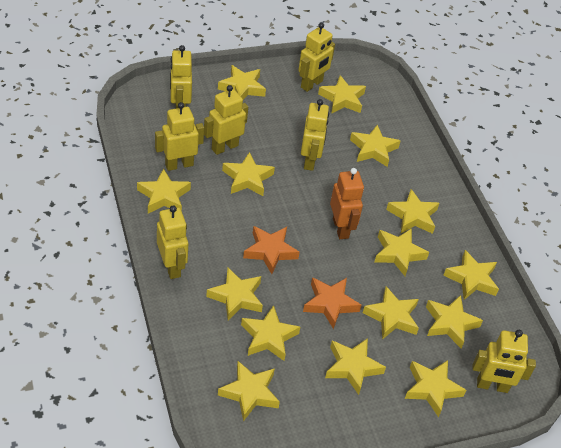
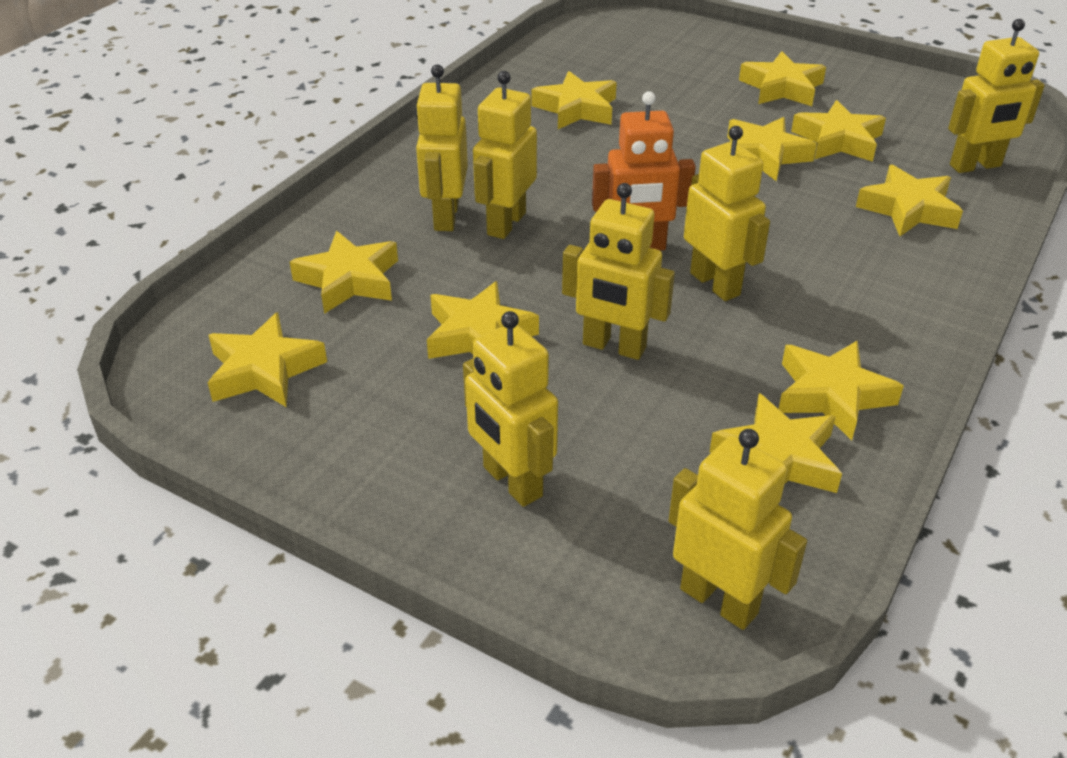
orange star: [243,226,300,274] [303,277,361,329] = 2 -> none = 0
yellow star: [137,168,191,213] [206,268,263,320] [218,65,266,100] [218,361,280,421] [222,152,275,196] [241,305,300,361] [318,75,366,114] [325,338,386,395] [350,125,400,167] [363,286,419,340] [374,228,429,276] [386,189,439,234] [405,360,466,417] [426,295,483,348] [443,250,499,300] = 15 -> [208,312,327,408] [290,231,398,314] [427,281,539,359] [532,71,617,129] [710,393,842,493] [727,117,817,181] [739,51,826,106] [779,340,904,440] [791,100,886,162] [856,165,963,236] = 10

